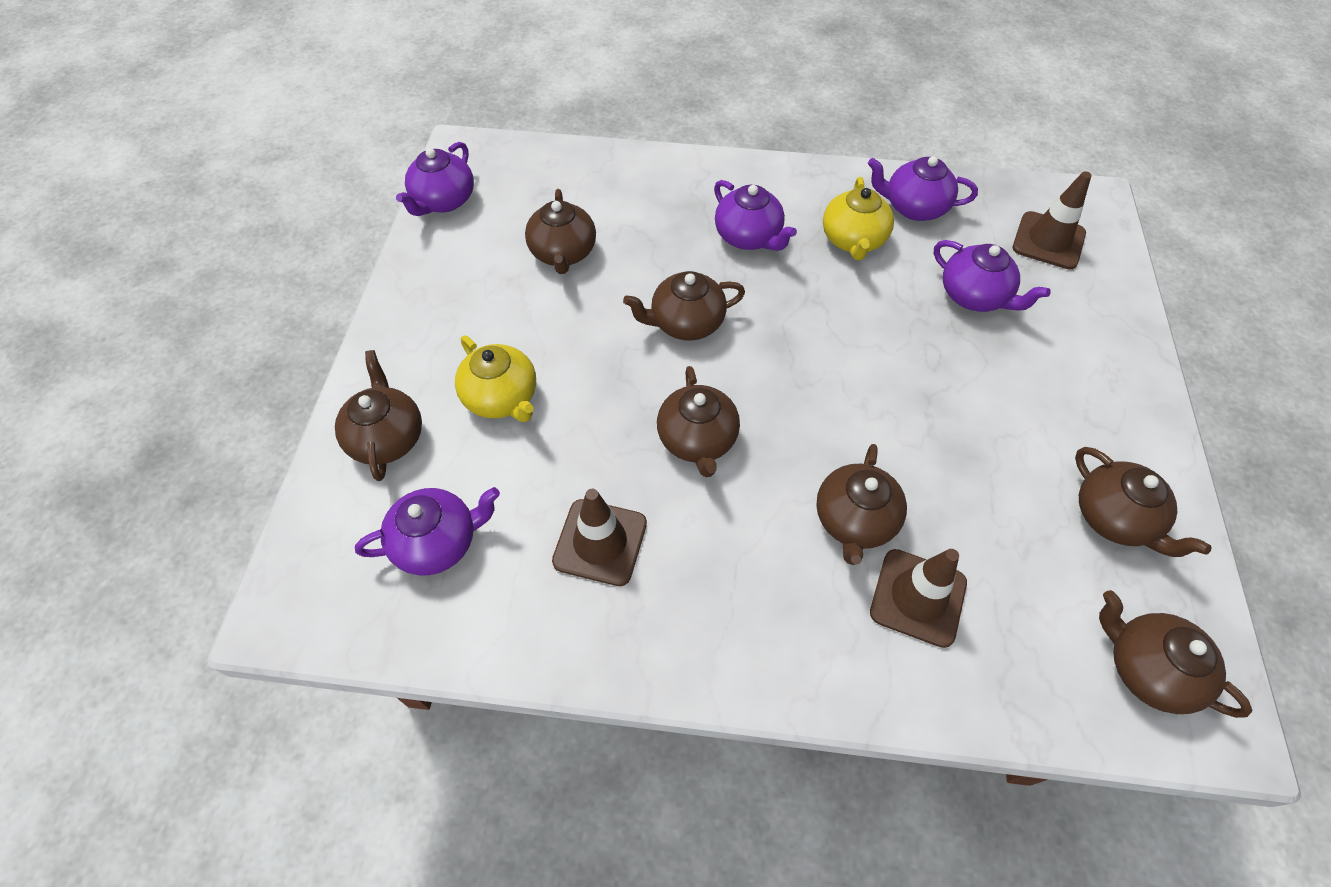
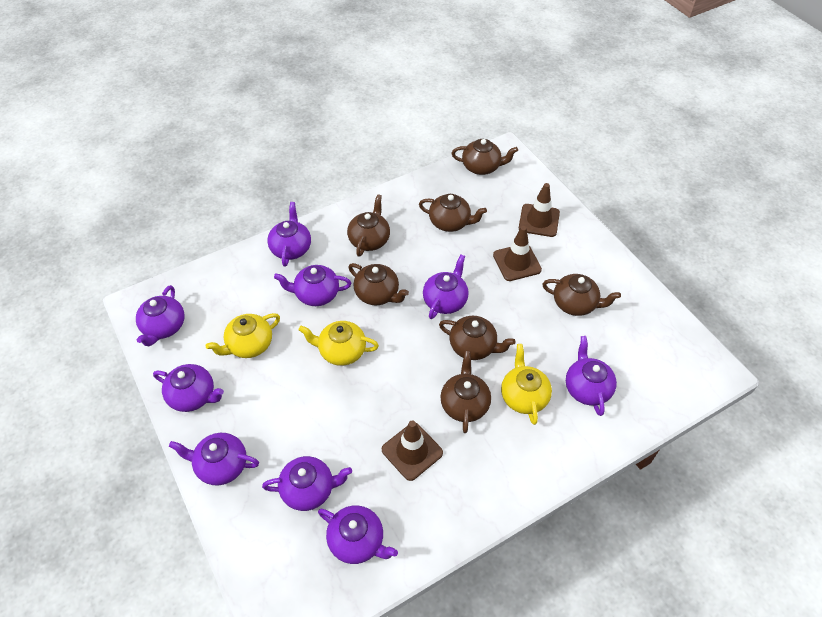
purple teapot: [355,487,500,575] [396,142,474,216] [714,180,797,251] [868,156,978,221] [934,240,1051,312] = 5 -> [136,285,185,346] [153,364,224,412] [169,433,259,485] [262,456,352,511] [267,202,311,267] [274,265,351,306] [318,505,398,564] [423,255,469,319] [566,336,617,416] = 9
yellow teapot: [455,336,536,422] [823,177,894,260] = 2 -> [206,313,280,358] [298,321,379,366] [501,344,552,425] = 3

